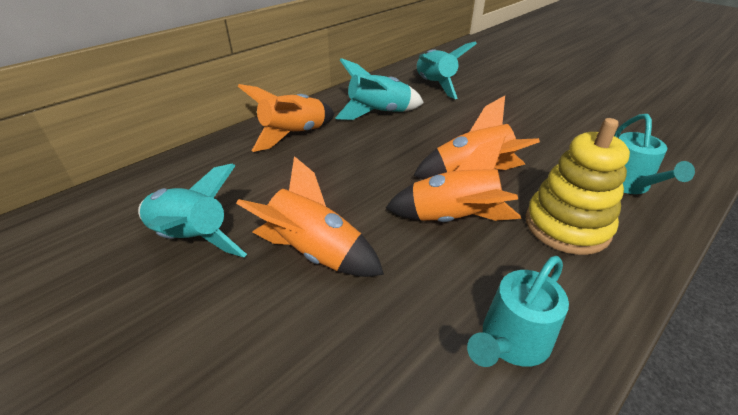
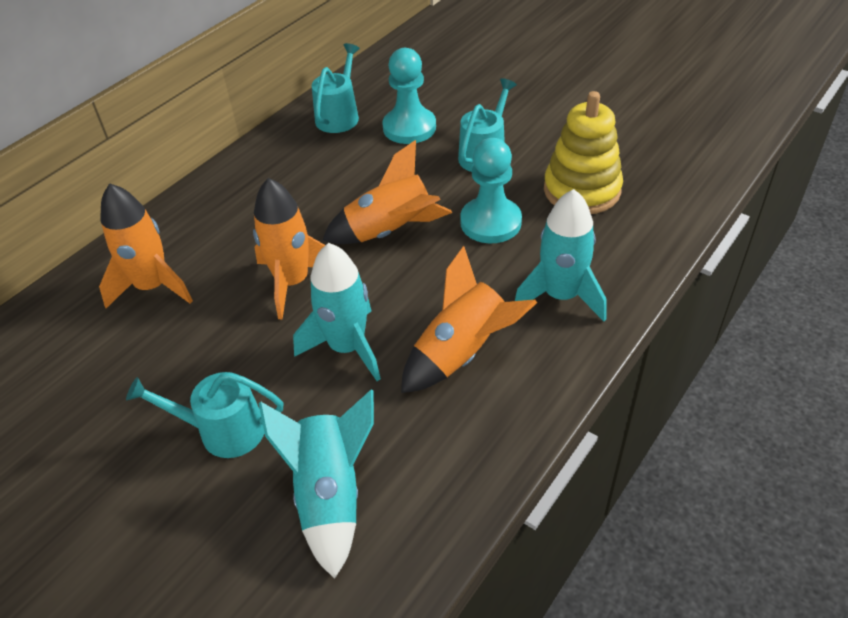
turquoise pawn: none = 0 -> [382,48,436,144] [460,138,522,243] = 2
turquoise watering can: [467,256,569,367] [615,114,695,194] = 2 -> [126,372,283,458] [312,43,360,133] [458,78,517,172] = 3

